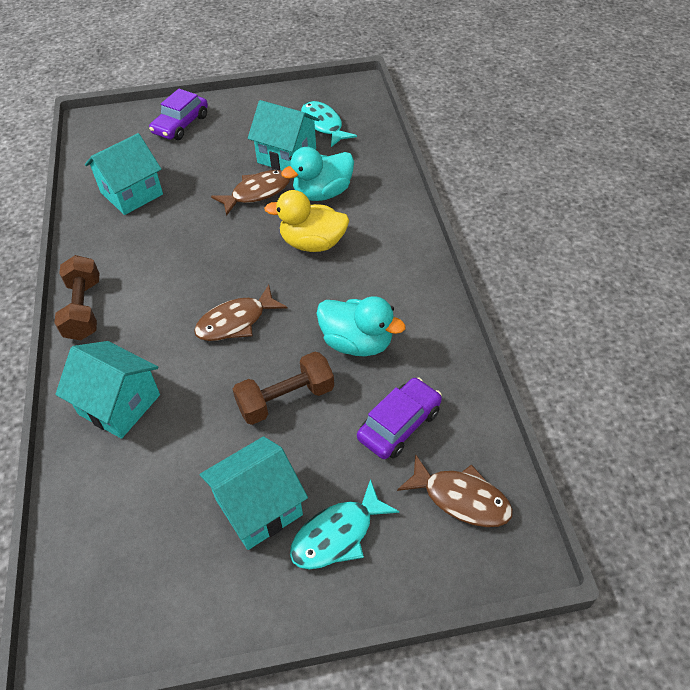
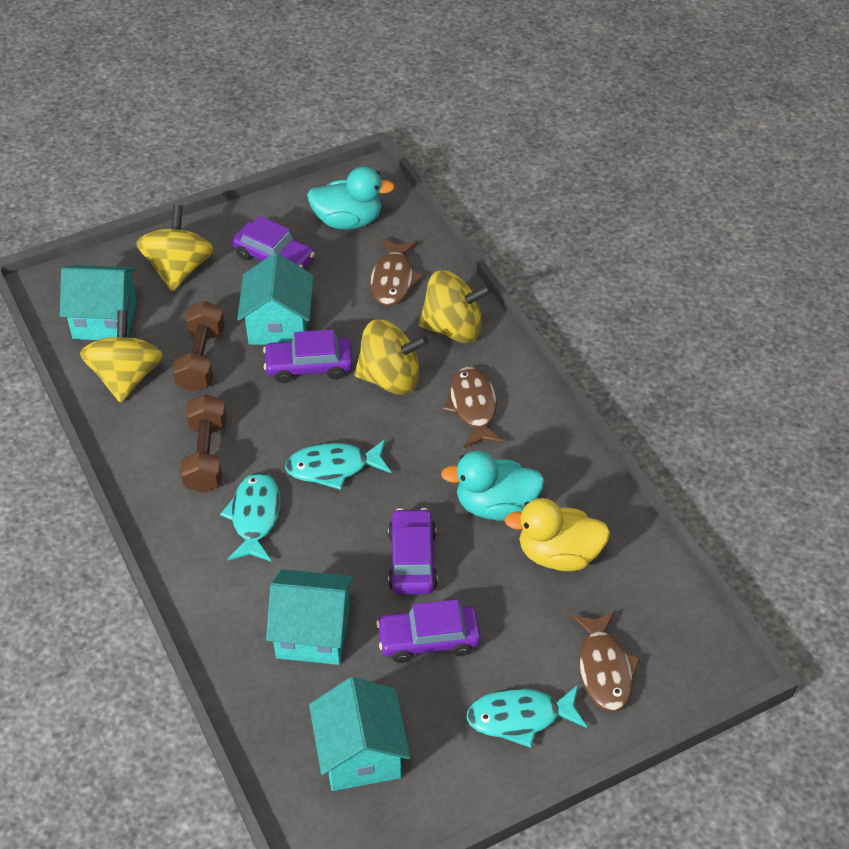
purple car: [149,89,208,140] [357,377,442,459] = 2 -> [232,216,315,269] [263,329,353,383] [376,599,481,663] [388,508,438,595] = 4
turquoise fish: [290,479,399,569] [301,101,357,147] = 2 -> [220,472,280,561] [285,439,391,490] [466,685,587,748] = 3
yellow spinning top: none = 0 -> [80,310,163,403] [136,204,214,291] [354,319,429,395] [418,270,492,343] = 4

